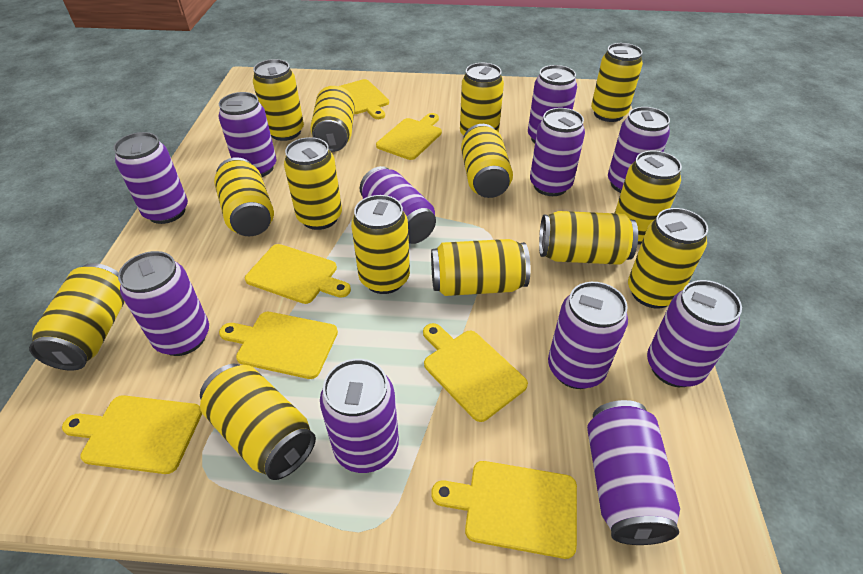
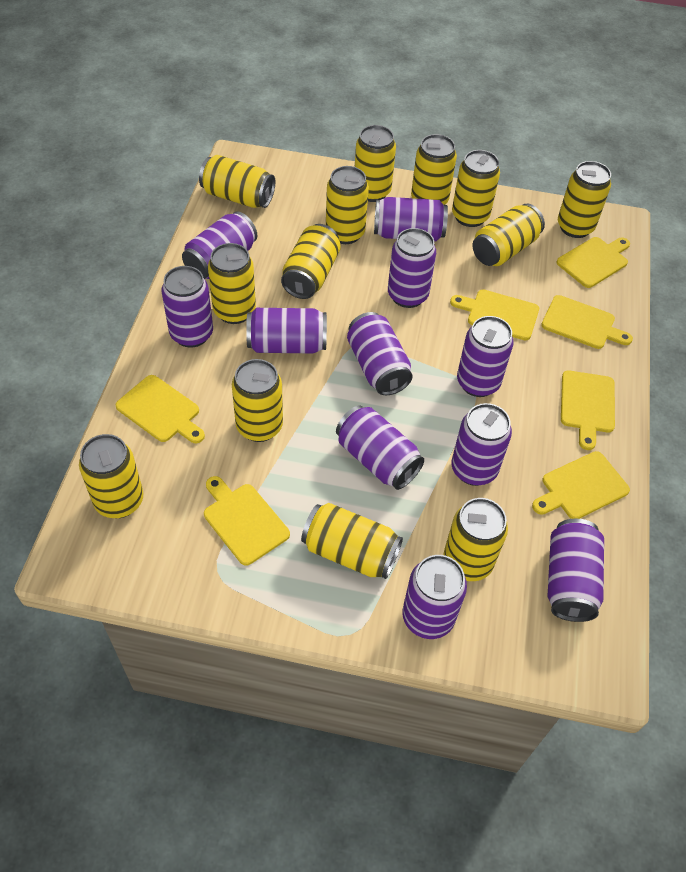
yellow can: [29,263,125,371] [200,364,316,480] [214,157,274,236] [253,59,304,141] [284,137,342,230] [310,86,355,152] [351,195,410,294] [431,239,530,296] [460,63,504,135] [461,124,513,198] [539,211,638,265] [591,43,643,122] [615,151,682,245] [628,208,708,309] = 14 -> [79,434,143,518] [199,155,275,208] [208,243,256,324] [232,359,283,442] [281,224,341,299] [301,503,403,579] [326,166,369,244] [355,125,396,202] [411,134,457,205] [444,498,508,581] [452,150,500,227] [472,203,545,266] [558,161,611,238] = 13

